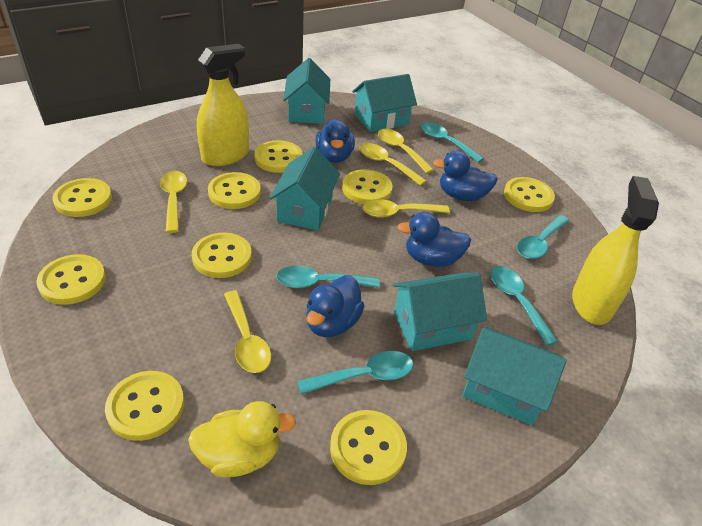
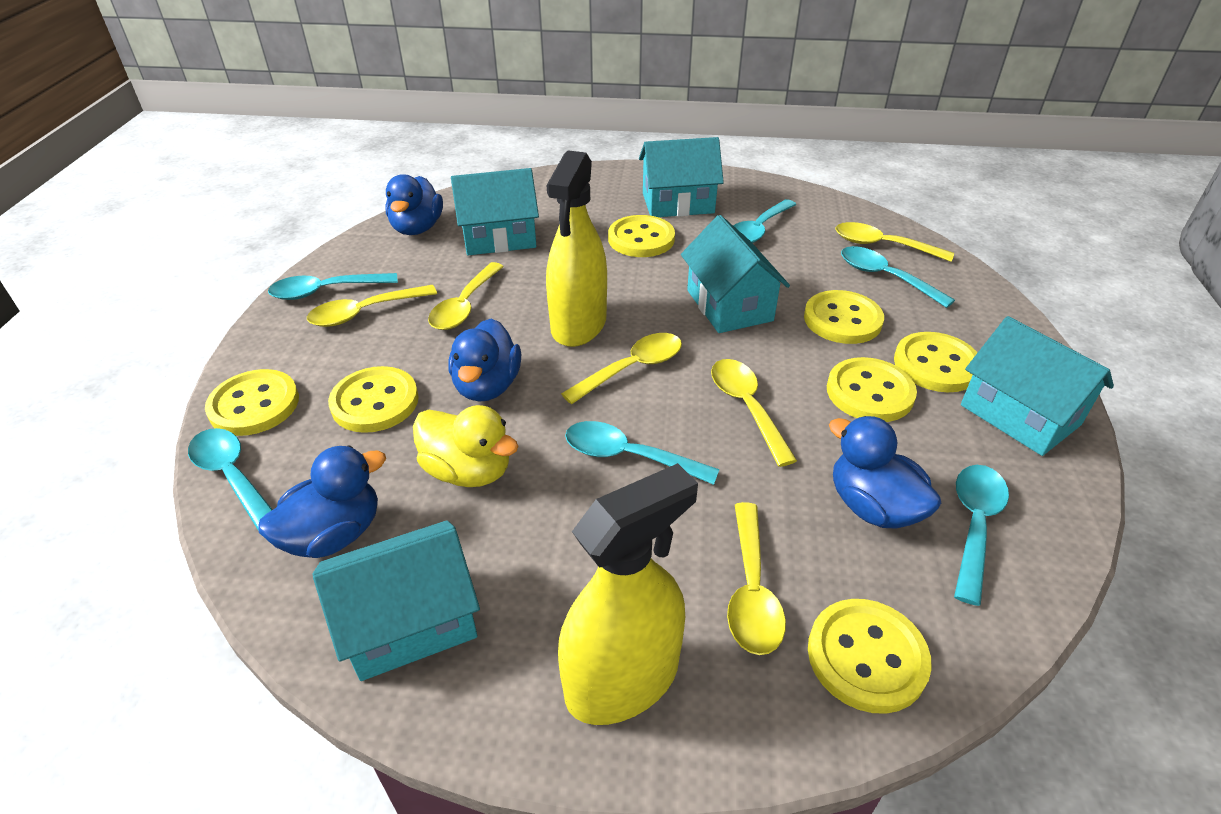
turquoise spoon: [276,266,379,288] [297,351,413,394] [421,122,484,163] [490,266,558,346] [517,215,569,259] = 5 -> [188,428,273,531] [268,273,398,300] [565,421,720,485] [733,199,797,243] [841,246,955,308] [954,465,1009,606] = 6
yellow button: [36,254,106,305] [52,178,112,217] [105,371,184,441] [192,232,252,278] [208,172,261,209] [254,140,303,173] [330,410,407,485] [342,169,393,204] [504,177,555,212] = 9 -> [205,369,299,436] [328,366,419,433] [608,215,675,257] [804,290,884,344] [808,599,932,714] [827,357,917,422] [894,332,978,392] = 7
yellow spoon: [160,171,187,233] [224,291,271,373] [359,143,427,186] [362,199,450,218] [378,129,434,173] = 5 -> [307,285,437,327] [428,262,504,330] [561,333,682,404] [711,359,797,467] [727,502,786,655] [836,222,954,262] = 6

